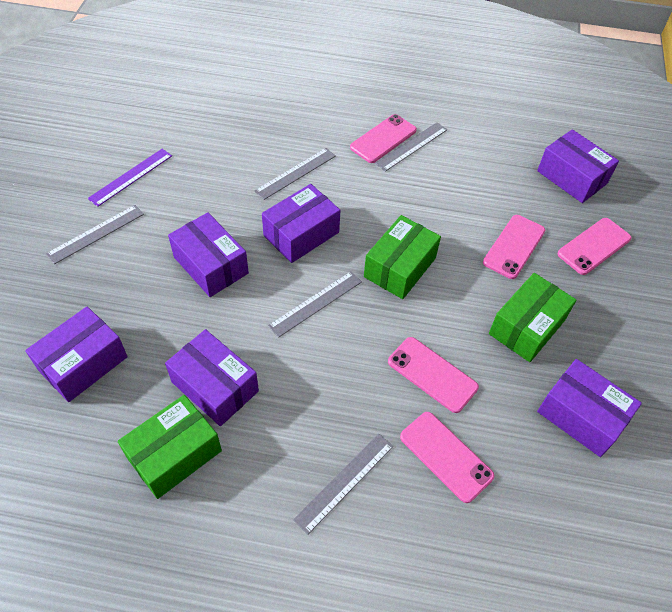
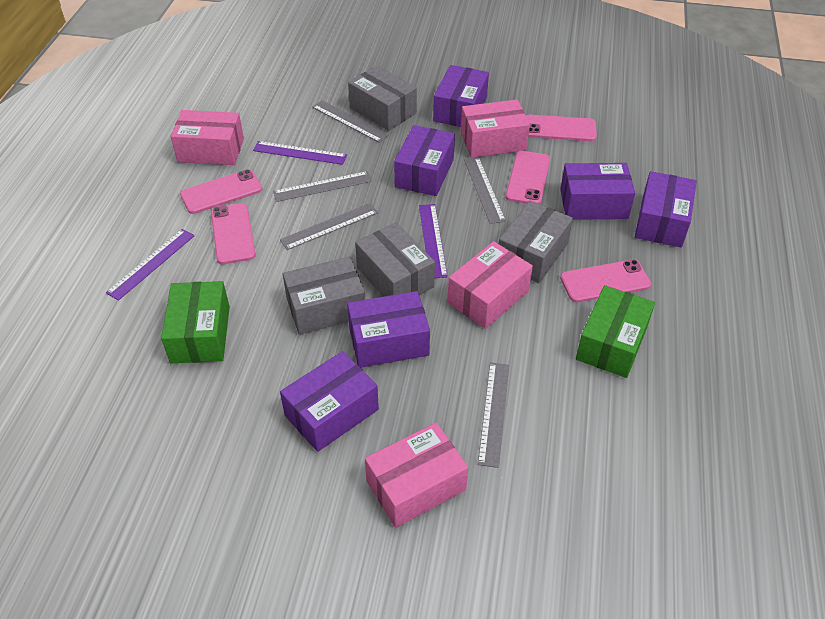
green box: [118,395,222,499] [364,215,441,299] [489,273,576,362] = 3 -> [161,281,230,363] [576,285,655,378] = 2
grey box: none = 0 -> [283,257,365,335] [348,66,417,131] [355,223,435,297] [499,201,573,283] = 4
pink box: none = 0 -> [171,110,244,165] [365,423,468,528] [447,241,533,329] [461,99,530,158] = 4
purple ruler: [88,149,172,207] = 1 -> [106,229,195,301] [253,141,347,165] [419,204,448,278] = 3

